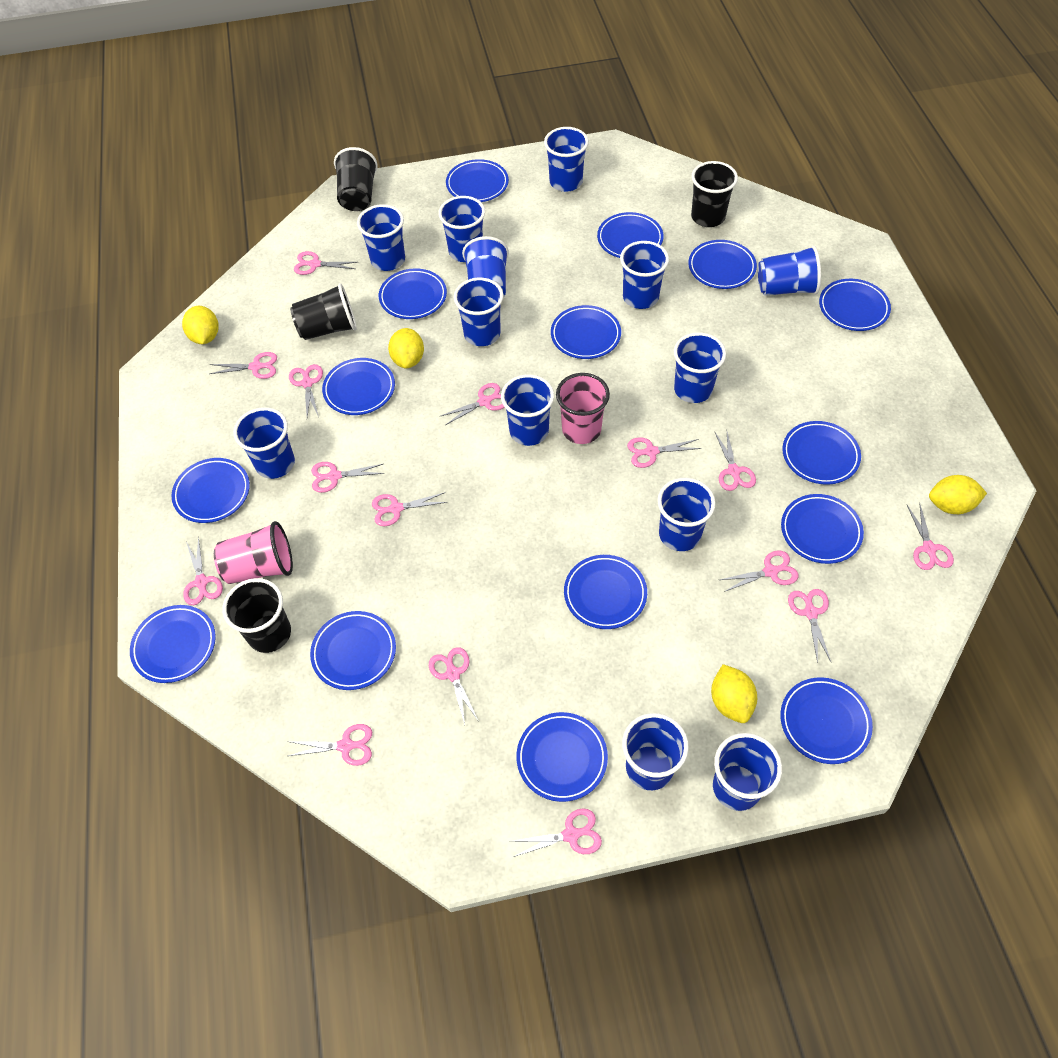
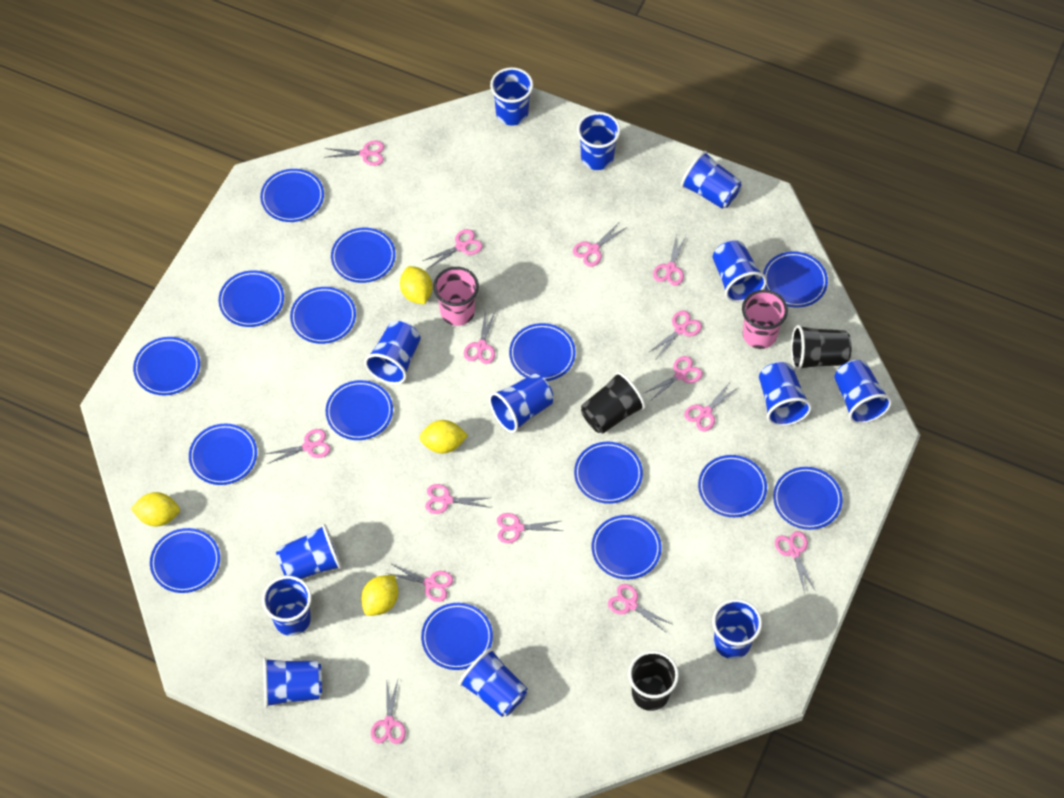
black cup: [222,578,291,653] [290,283,357,340] [334,147,378,211] [691,161,738,227] = 4 -> [581,372,646,434] [628,651,679,711] [791,325,852,370] = 3

